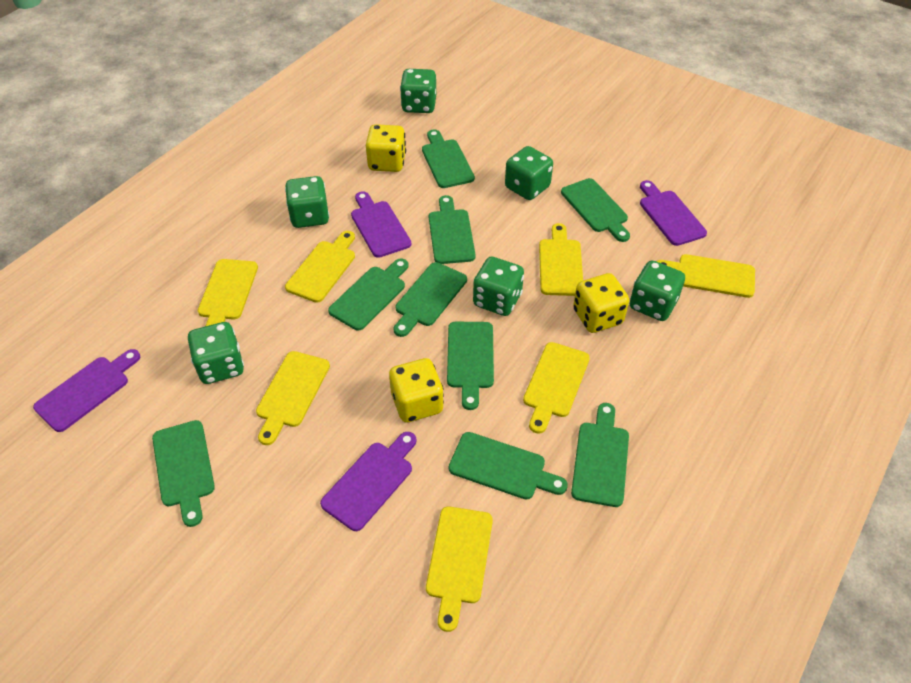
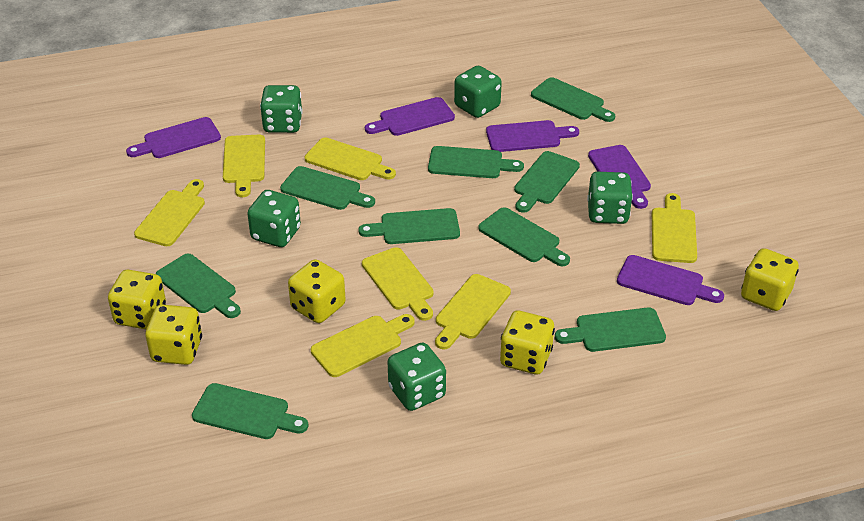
green dice: [188,322,244,384] [285,176,329,228] [400,69,436,113] [473,257,524,316] [505,146,553,200] [630,261,685,321] = 6 -> [247,190,301,247] [260,85,303,133] [388,343,446,411] [454,66,502,118] [587,172,633,224] = 5
purple cutting board: [33,349,140,432] [320,432,416,531] [351,191,411,258] [640,180,707,246] = 4 -> [126,117,221,158] [365,97,455,136] [486,120,579,152] [588,145,651,209] [617,255,724,305] = 5
yellow dice: [366,124,406,172] [389,358,444,422] [573,273,629,333] = 3 -> [108,270,166,329] [145,304,202,365] [288,259,346,323] [500,310,555,374] [741,248,799,311] = 5

